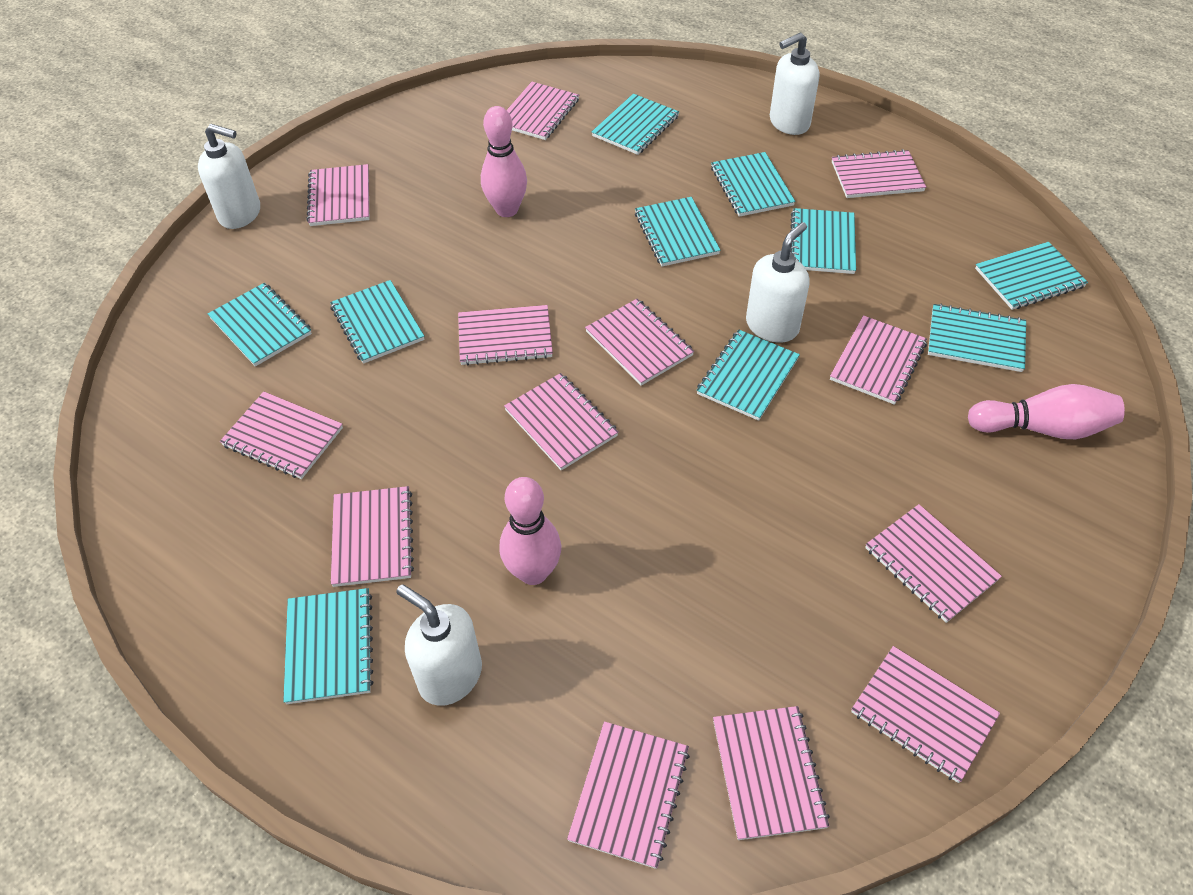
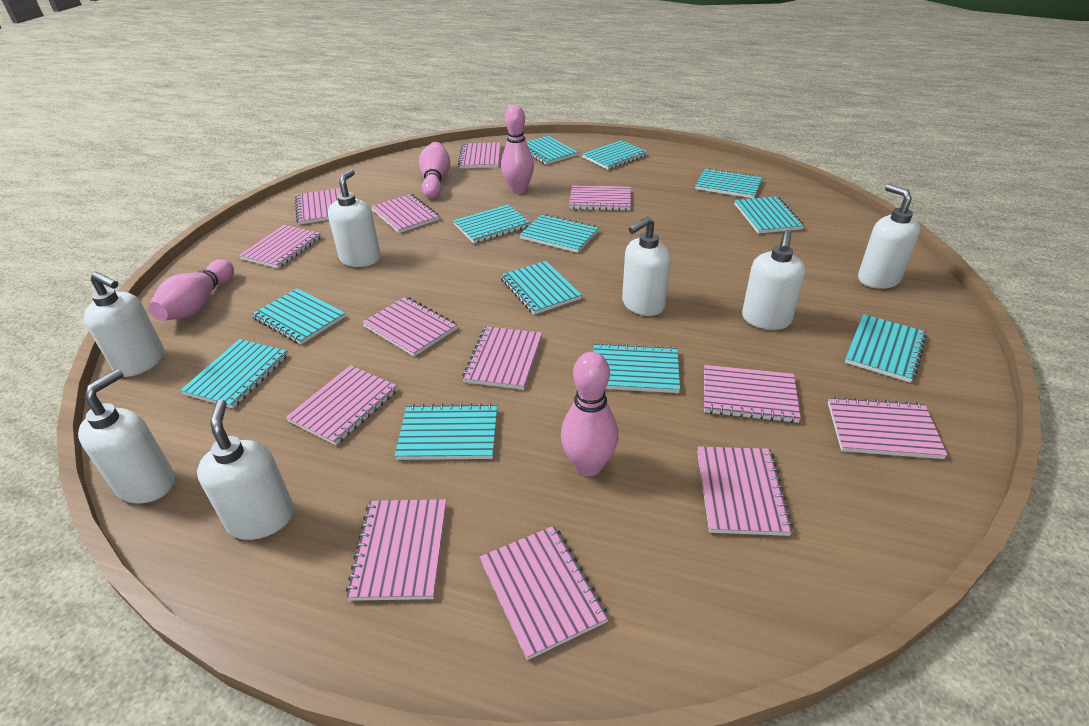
pink bowling pin: [481,106,527,217] [500,477,561,585] [968,384,1125,439] = 3 -> [148,259,234,321] [419,142,450,198] [501,105,534,194] [561,352,619,476] = 4
turquoise notebook: [208,283,312,367] [283,588,373,704] [330,280,424,364] [592,94,679,155] [635,197,720,266] [697,329,800,421] [711,152,795,217] [790,208,856,274] [928,304,1026,372] [975,242,1088,310] = 10 -> [180,339,288,408] [252,288,346,345] [395,403,497,460] [453,204,531,243] [500,261,582,315] [519,214,599,253] [526,136,578,165] [582,140,648,170] [593,343,680,393] [695,168,763,198] [735,196,804,234] [845,314,927,383] = 12
white soap dispenser: [198,124,260,229] [396,584,482,706] [746,222,810,343] [770,32,819,135] = 4 -> [78,369,175,504] [84,272,164,377] [197,399,294,540] [328,169,381,267] [622,216,671,316] [742,230,806,330] [858,184,920,289] = 7

